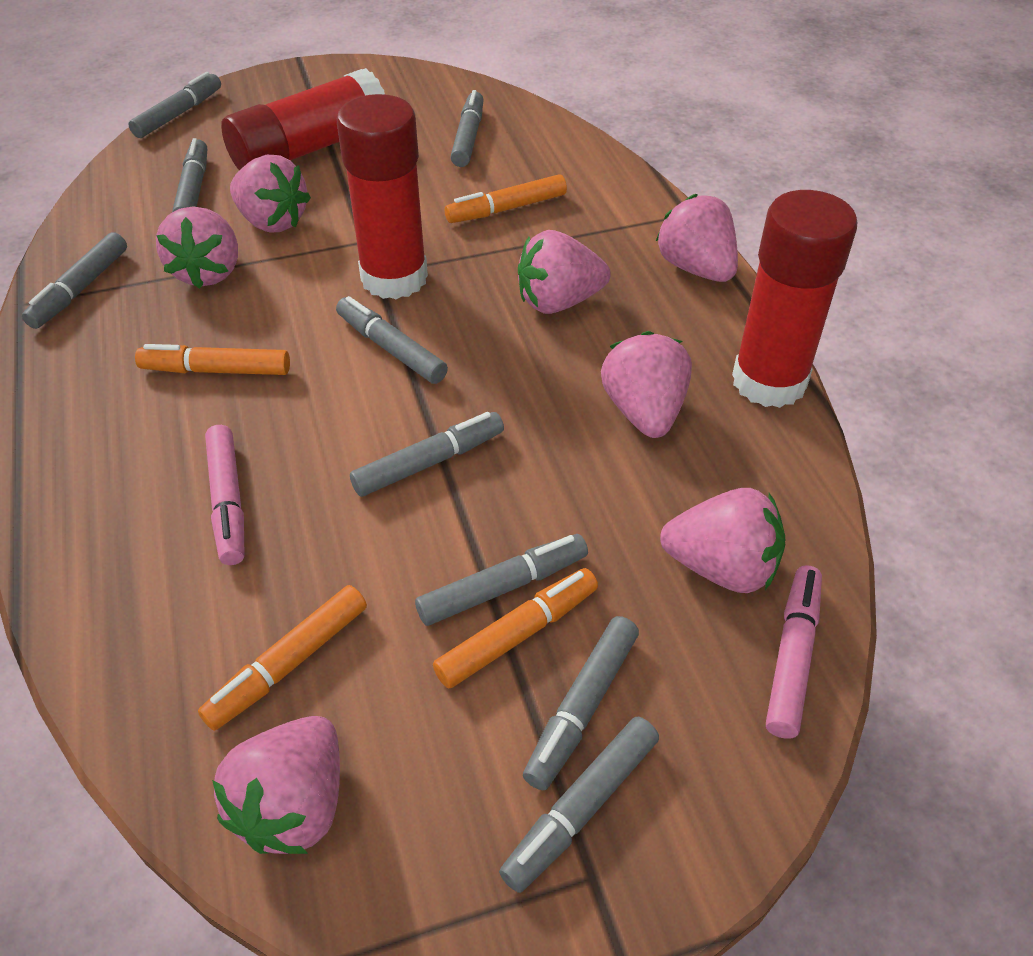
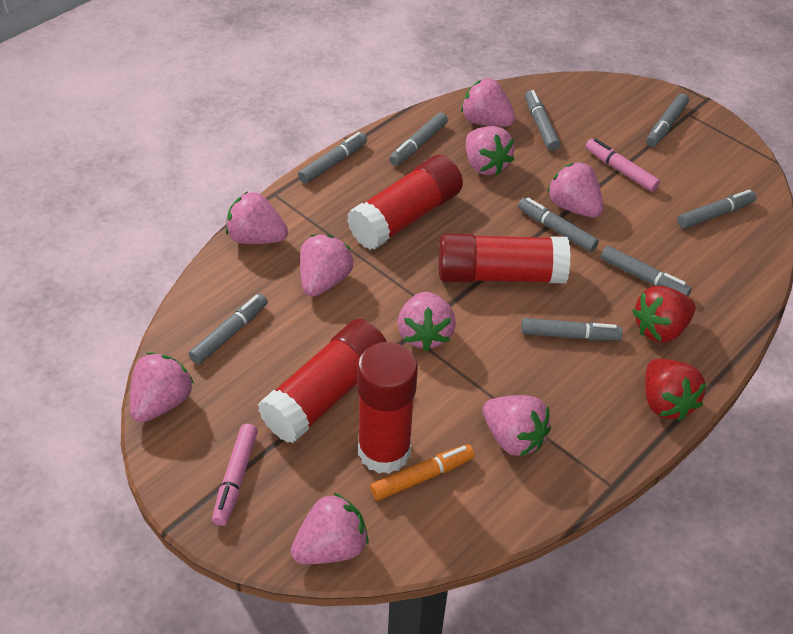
orange marker: [135,344,290,375] [198,585,367,731] [433,568,598,688] [445,174,567,223] = 4 -> [370,444,475,501] = 1
pink strawberry: [156,207,238,289] [212,716,340,854] [230,155,311,232] [518,230,611,314] [601,331,692,438] [655,194,738,282] [660,488,786,593] = 7 -> [130,353,194,423] [226,192,288,244] [291,493,369,564] [300,235,353,297] [398,292,456,351] [461,78,516,127] [466,126,514,176] [482,395,551,457] [547,162,603,217] = 9
red glue stick: [221,68,385,170] [337,94,428,299] [732,190,858,408] = 3 -> [258,319,387,443] [347,155,463,250] [357,342,418,474] [439,234,571,283] = 4
red strawberry: none = 0 -> [632,286,696,342] [645,359,706,421] = 2

